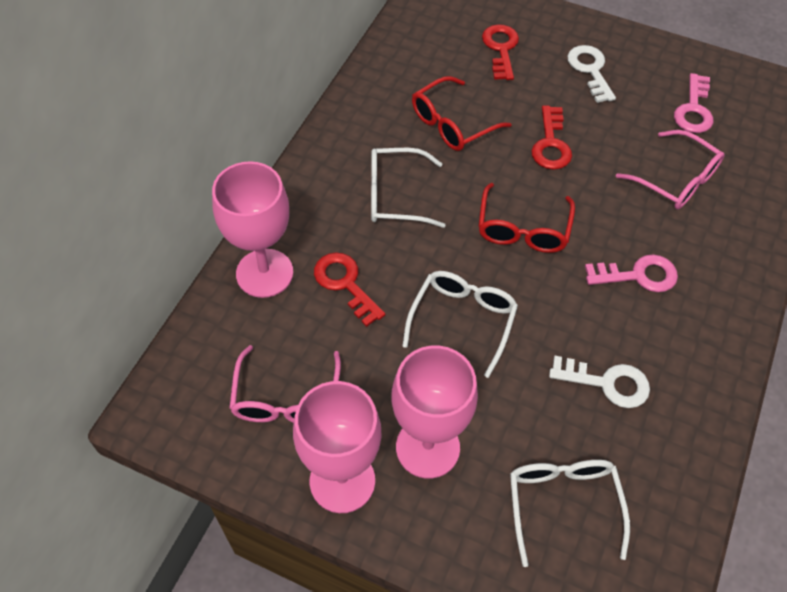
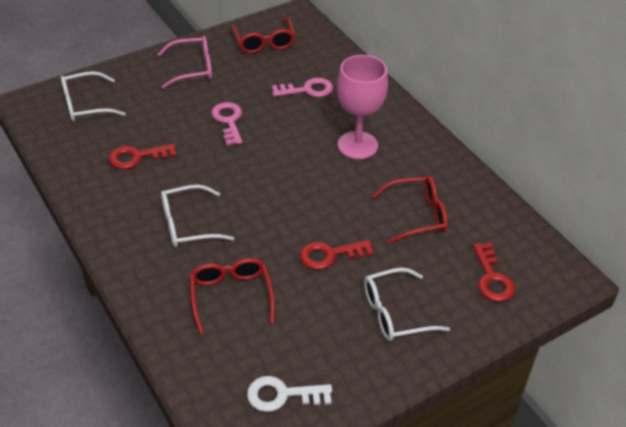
pink glasses: [229,345,341,423] [616,130,725,209] = 2 -> [158,36,212,89] = 1
pink goblet: [212,161,293,298] [293,381,382,513] [392,346,478,479] = 3 -> [337,55,388,159] = 1
red glasses: [412,76,511,151] [479,183,575,253] = 2 -> [190,258,275,334] [231,18,295,53] [372,176,448,244] = 3
white key: [549,356,650,408] [568,45,616,103] = 2 -> [247,376,332,412] = 1

